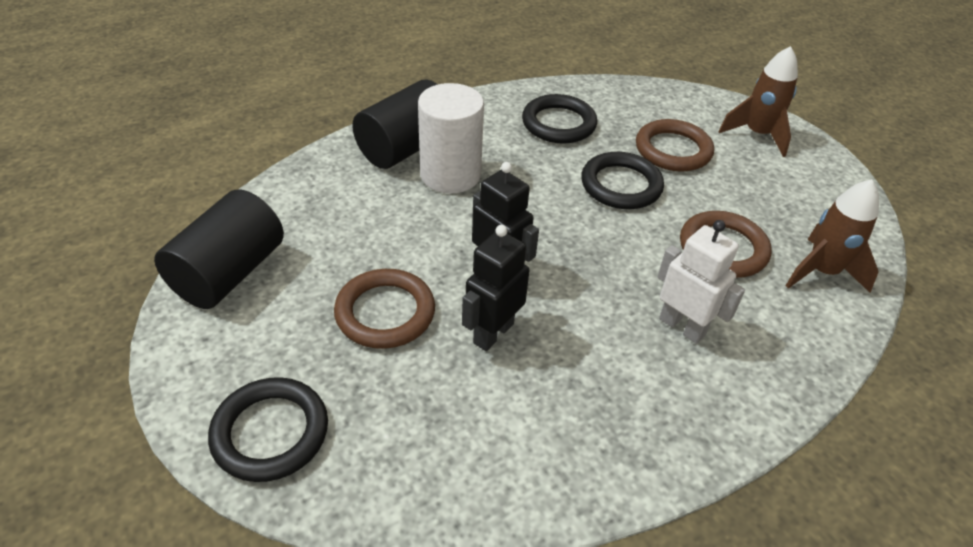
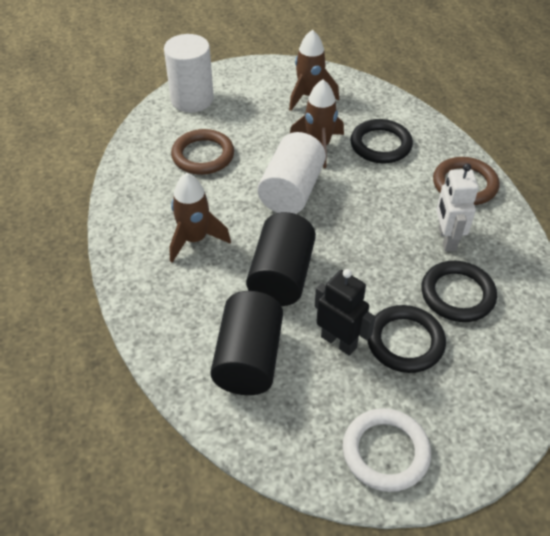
black robot: [462,225,529,351] [472,162,539,262] = 2 -> [315,269,375,356] = 1
brown ring: [334,269,435,349] [636,119,714,172] [680,211,772,278] = 3 -> [171,129,234,175] [433,157,500,205] = 2
brown rocket: [718,46,798,157] [786,179,879,293] = 2 -> [169,173,231,263] [289,30,339,111] [290,80,344,168] = 3
white cylinder: [418,83,484,193] = 1 -> [164,34,214,112] [258,132,326,214] = 2
white ring: none = 0 -> [343,408,431,492] = 1

